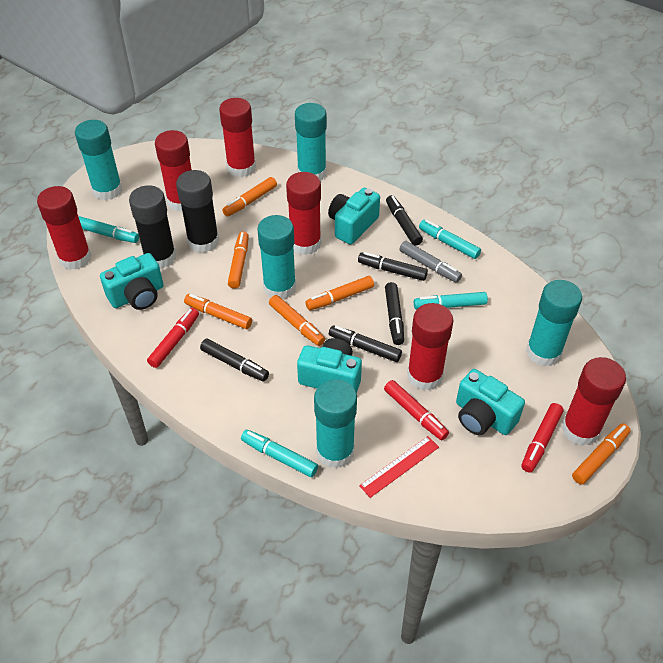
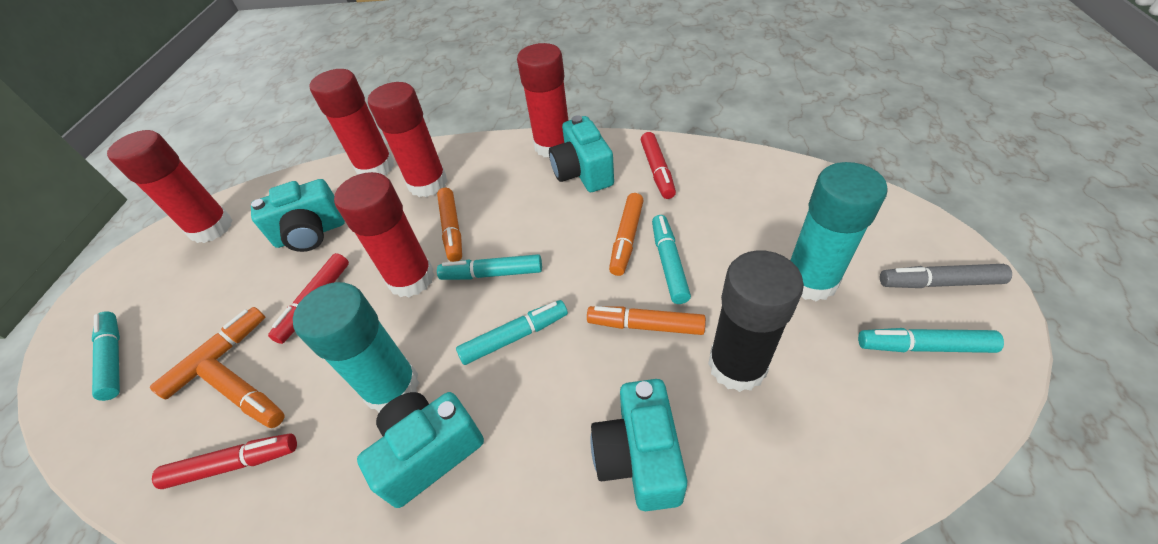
black glue stick: [129,185,176,269] [176,170,219,253] = 2 -> [708,250,804,392] = 1
black marker: [200,339,269,382] [329,325,402,362] [358,252,428,281] [385,282,404,345] [386,195,423,246] = 5 -> none = 0
orange marker: [184,294,252,329] [222,177,277,217] [228,232,249,289] [269,295,325,346] [305,276,374,310] [572,423,631,485] = 6 -> [150,307,265,399] [196,358,284,428] [437,188,462,262] [587,306,706,335] [609,193,644,276] = 5
red glue stick: [37,186,92,270] [155,130,192,211] [219,98,256,177] [286,172,321,255] [407,303,454,390] [562,357,626,446] = 6 -> [107,130,233,243] [309,69,394,175] [334,172,435,297] [368,82,447,197] [517,43,568,157] = 5
red ruler: [359,436,439,498] = 1 -> none = 0
turquoise glue stick: [75,120,123,200] [257,215,296,299] [295,103,327,180] [314,379,357,468] [526,280,582,366] = 5 -> [293,282,419,412] [790,162,888,301] = 2
turquoise marker: [79,216,139,243] [241,430,318,477] [414,292,488,309] [419,220,481,259] = 4 -> [92,311,120,401] [437,254,542,280] [456,300,568,365] [652,215,691,304] [858,328,1004,353] = 5

